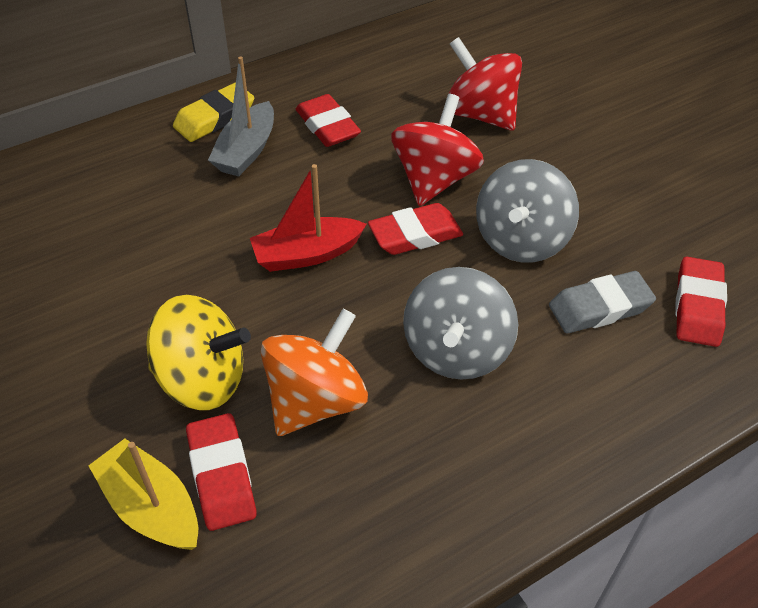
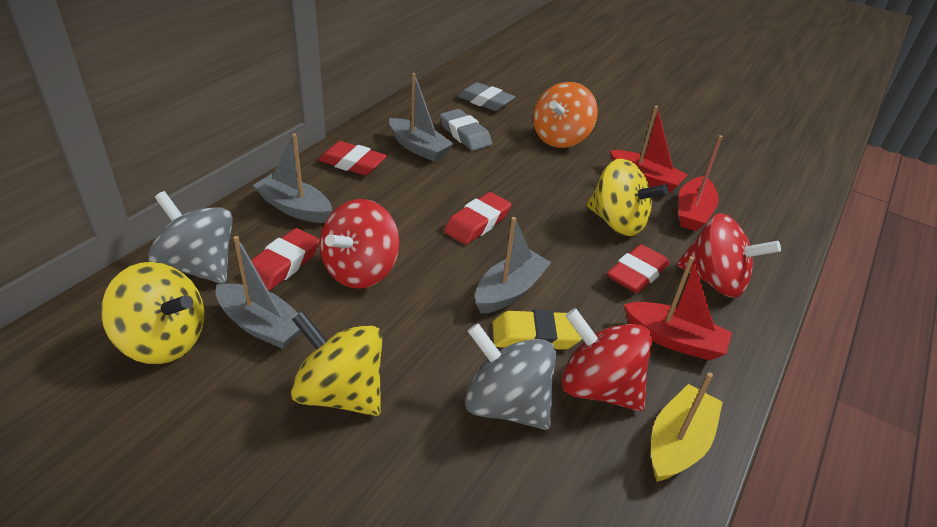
grey boat: [208,56,274,177] = 1 -> [216,236,302,349] [253,133,332,223] [389,73,454,161] [475,217,552,314] = 4
grey eraser: [549,271,656,333] = 1 -> [440,109,492,151] [457,82,515,111] = 2
red boat: [250,164,367,272] = 1 -> [610,106,687,194] [624,256,732,361] [678,135,723,231] = 3
red spinning top: [391,94,484,206] [449,37,522,131] = 2 -> [320,199,400,289] [562,308,652,411] [677,213,781,298] = 3
yellow spinning top: [146,295,251,410] = 1 -> [101,262,204,364] [291,311,382,416] [586,159,669,236] = 3

